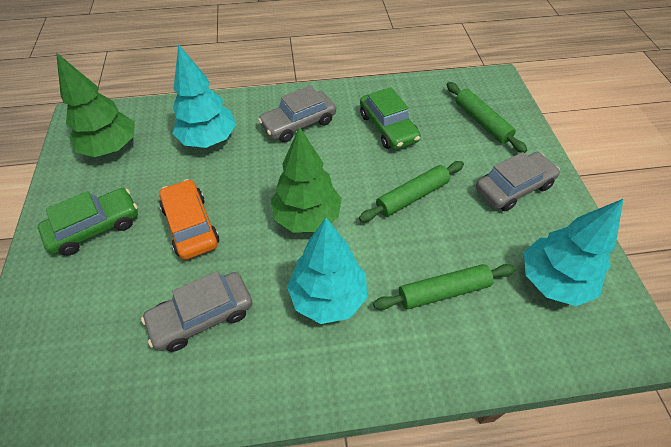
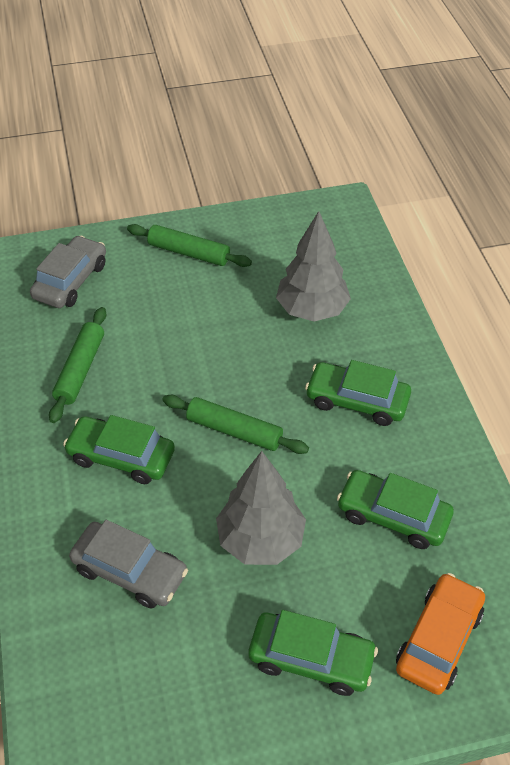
green car: [38,188,138,256] [360,87,421,150] = 2 -> [63,415,175,484] [249,610,378,696] [305,360,411,426] [337,470,454,549] = 4
green tree: [56,52,135,157] [271,126,342,233] = 2 -> none = 0
grey car: [141,271,252,352] [258,85,336,142] [476,152,560,211] = 3 -> [30,236,106,308] [69,520,188,609] = 2
grey tree: none = 0 -> [216,451,306,565] [276,211,351,322] = 2
turquoise tree: [173,44,236,148] [287,218,367,324] [524,199,623,306] = 3 -> none = 0

